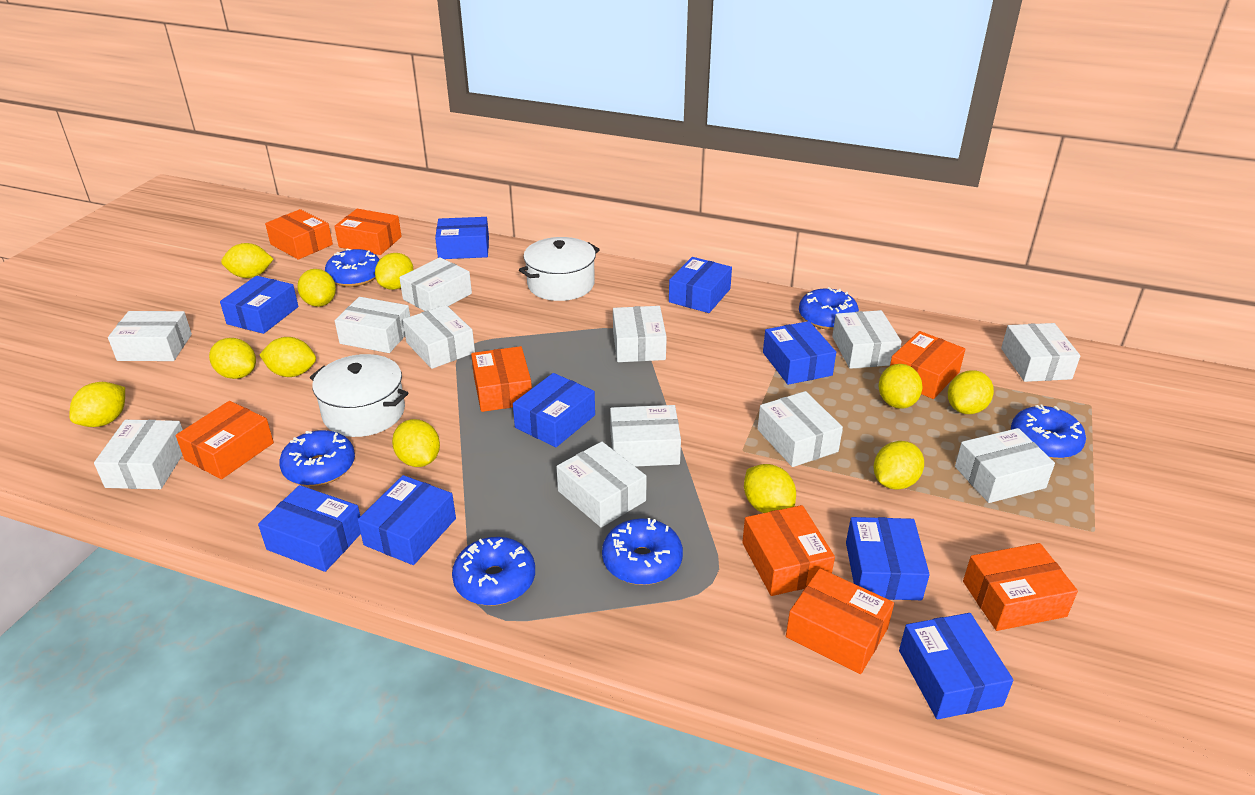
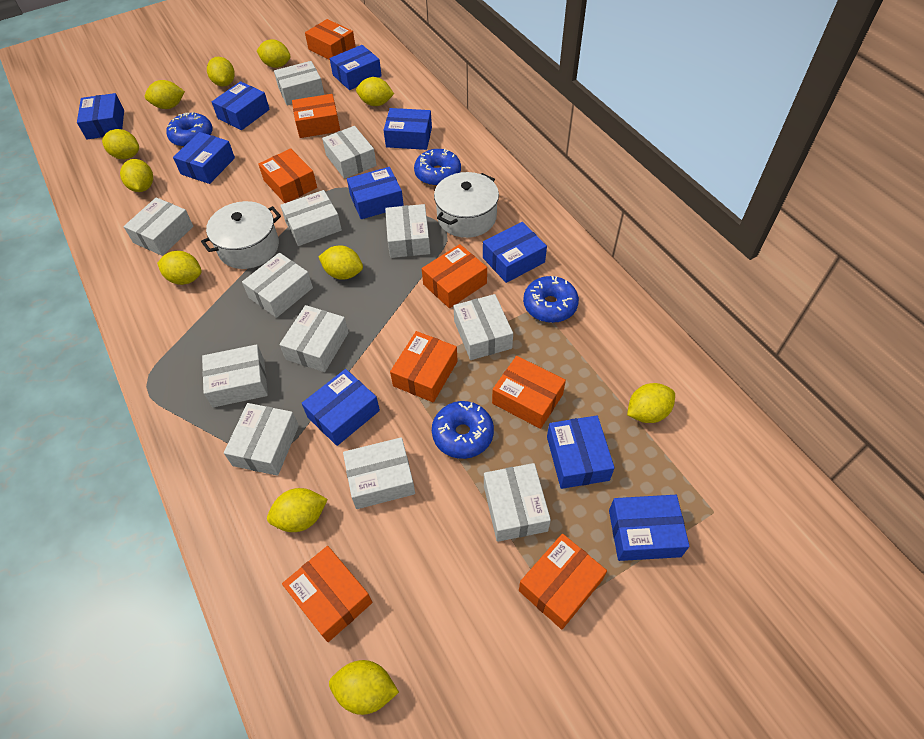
blue box: [220,276,298,334] [258,485,361,572] [358,475,456,565] [435,217,489,259] [513,373,595,447] [669,257,732,313] [763,321,836,385] [846,517,930,600] [899,613,1013,719] = 9 -> [77,93,124,139] [173,132,235,184] [212,81,270,130] [302,369,380,446] [330,45,382,90] [347,167,404,219] [384,108,432,150] [483,222,547,283] [547,415,615,489] [609,495,689,561] = 10
blue donut: [279,430,355,486] [325,249,380,287] [452,537,535,606] [602,518,683,585] [799,287,859,330] [1011,405,1086,459] = 6 -> [166,112,213,147] [414,149,461,186] [432,401,494,459] [523,276,579,323] = 4

